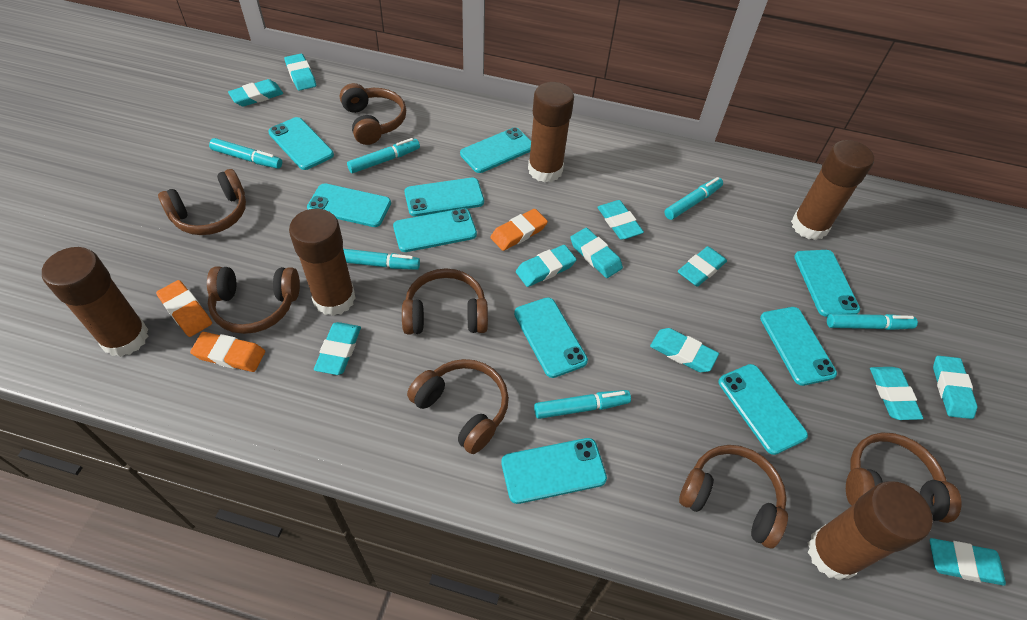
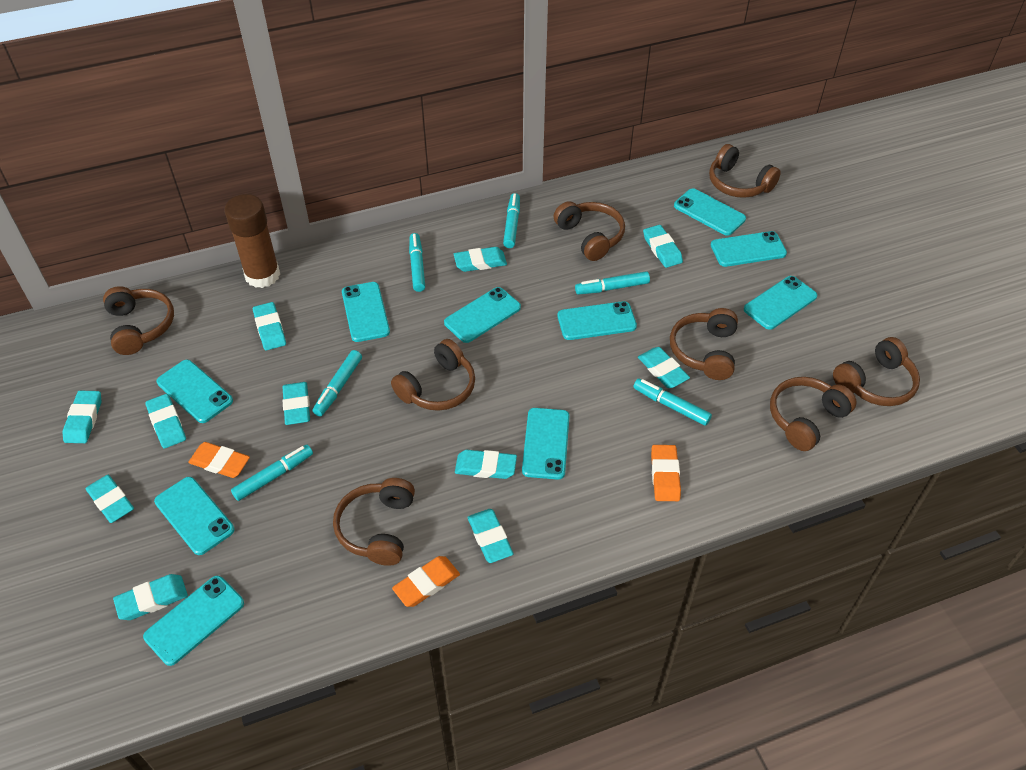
brown glue stick: [42,247,149,357] [289,209,356,316] [528,82,574,182] [791,140,874,240] [808,481,933,580] = 5 -> [224,194,280,288] = 1
brown headphones: [158,169,246,235] [207,267,300,334] [340,83,406,145] [402,268,488,334] [407,359,509,454] [679,445,788,549] [846,433,961,523] = 7 -> [103,286,174,355] [333,478,415,566] [391,339,475,411] [554,201,625,261] [670,308,738,380] [709,144,781,198] [770,377,857,451] [833,337,920,406] = 8

